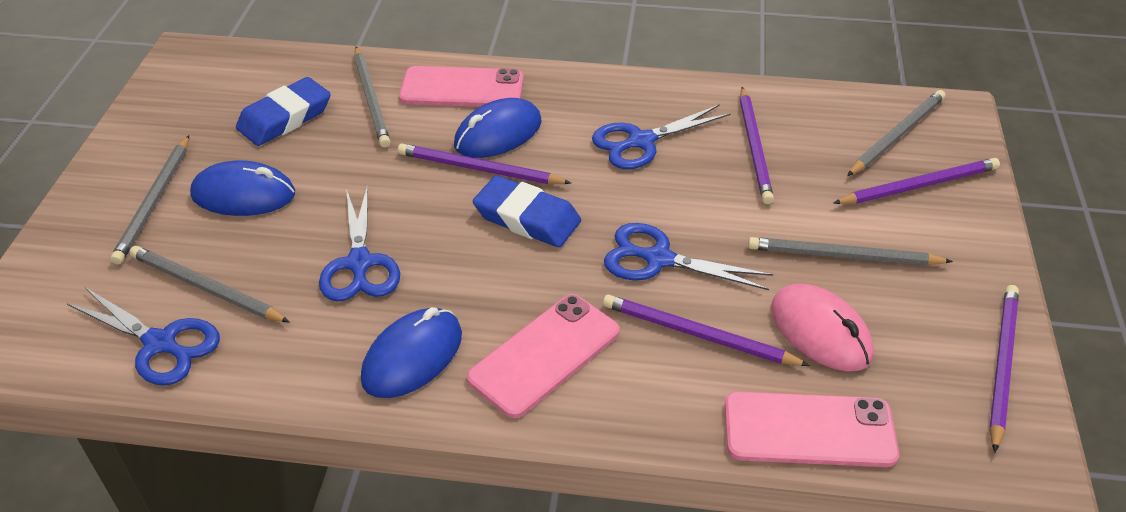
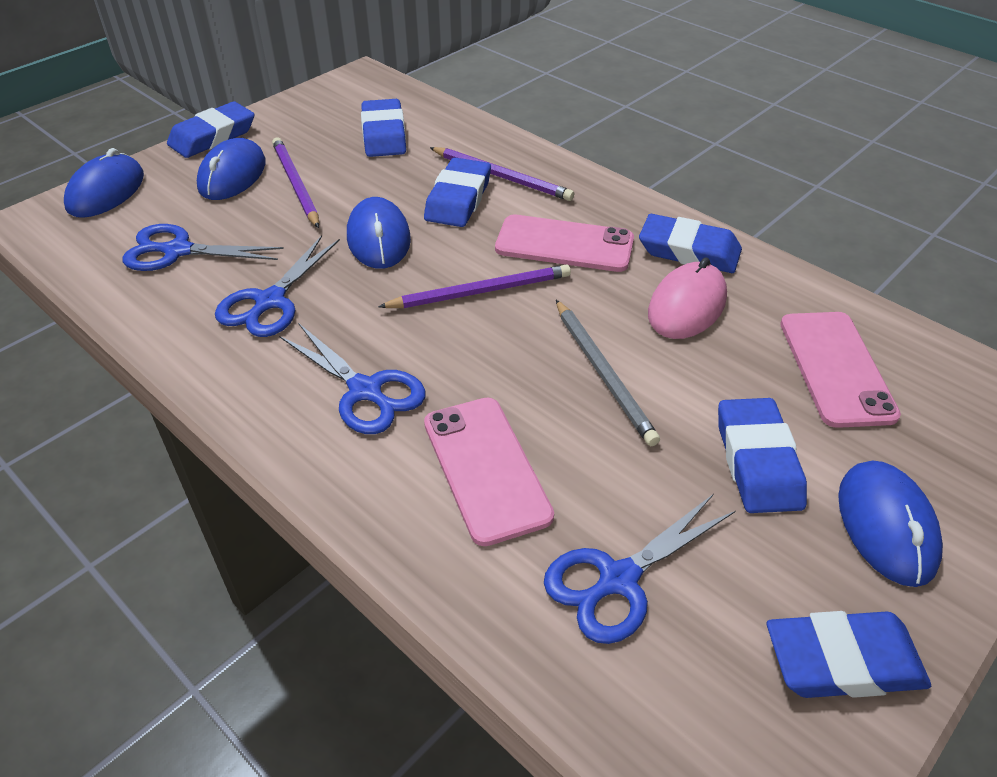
blue eraser: [236,77,331,146] [473,175,581,247] = 2 -> [167,102,255,158] [361,99,406,157] [424,158,491,227] [639,214,742,273] [718,398,807,513] [767,611,931,698] = 6
blue mouse: [190,161,295,216] [361,307,462,398] [454,98,542,158] = 3 -> [64,148,144,218] [197,138,265,200] [347,197,411,269] [838,461,943,587] = 4
grey pencil: [110,135,189,264] [129,246,290,323] [354,47,391,148] [748,237,953,266] [847,90,945,176] = 5 -> [556,300,660,446] = 1
purple pencil: [398,144,571,184] [603,295,810,366] [740,87,774,204] [834,158,1000,204] [989,285,1019,453] = 5 -> [272,137,319,228] [378,264,571,308] [430,147,574,201] = 3

